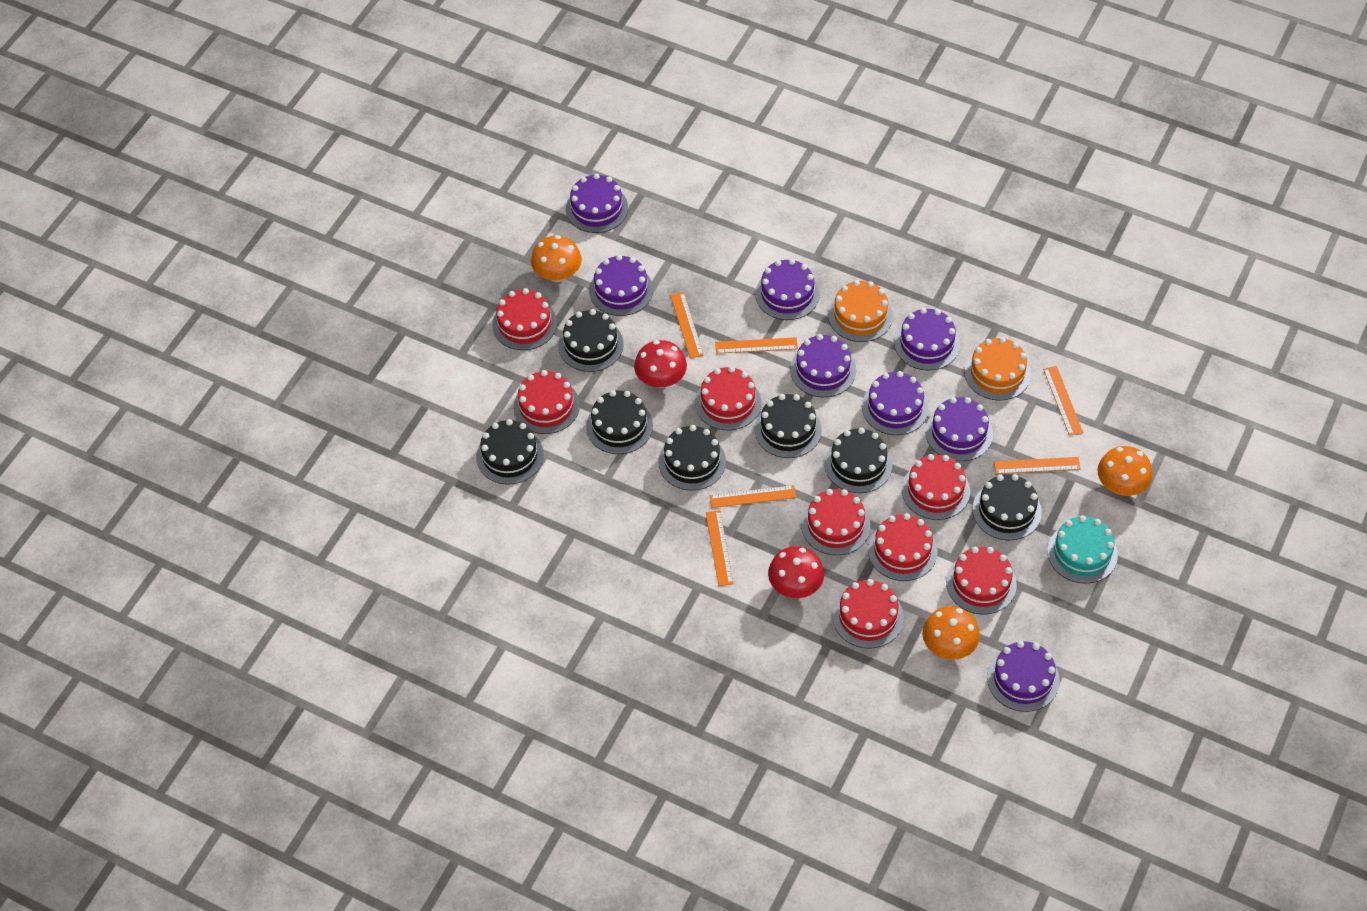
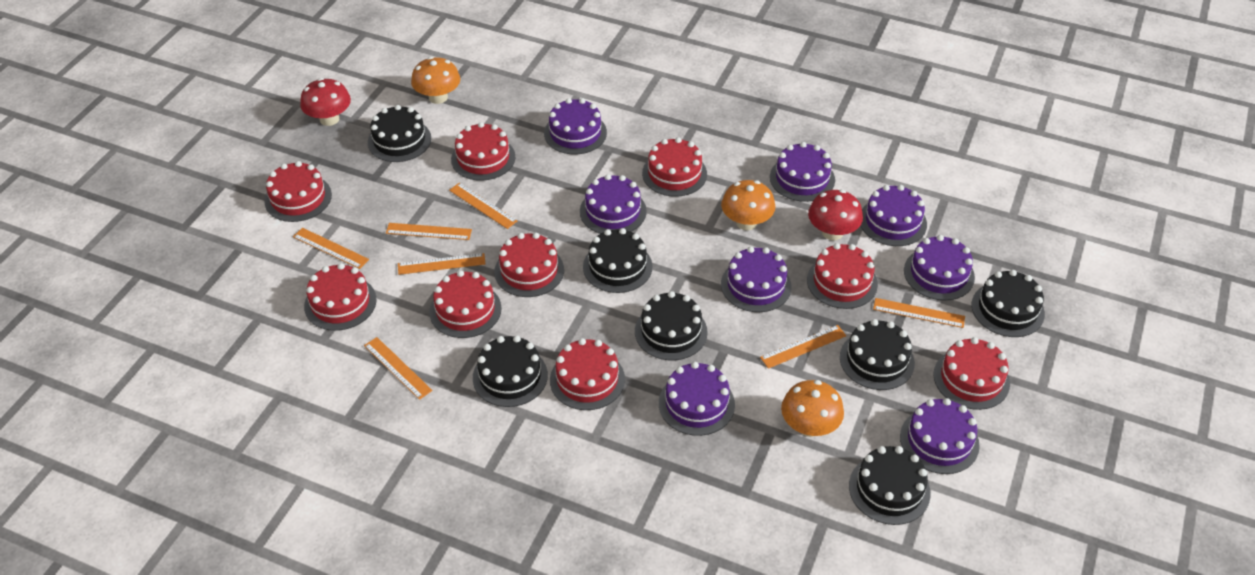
orange cake: [828,280,893,342] [964,337,1031,401] = 2 -> none = 0
orange ruler: [670,292,704,358] [706,510,734,586] [710,485,796,508] [715,337,798,354] [994,457,1081,474] [1043,366,1083,436] = 6 -> [293,228,369,269] [364,337,433,400] [386,223,472,240] [398,253,486,275] [449,183,517,229] [760,325,846,369] [873,298,965,328] = 7
red cake: [492,288,557,350] [513,370,580,434] [695,366,761,430] [801,489,870,555] [833,579,904,648] [868,513,938,581] [902,454,970,520] [946,547,1017,614] = 8 -> [264,161,332,222] [304,263,377,331] [429,270,502,338] [451,122,515,181] [494,233,564,297] [550,338,625,410] [642,137,707,197] [807,243,878,309] [933,337,1010,410] = 9
turquoise cake: [1047,515,1118,584] = 1 -> none = 0

